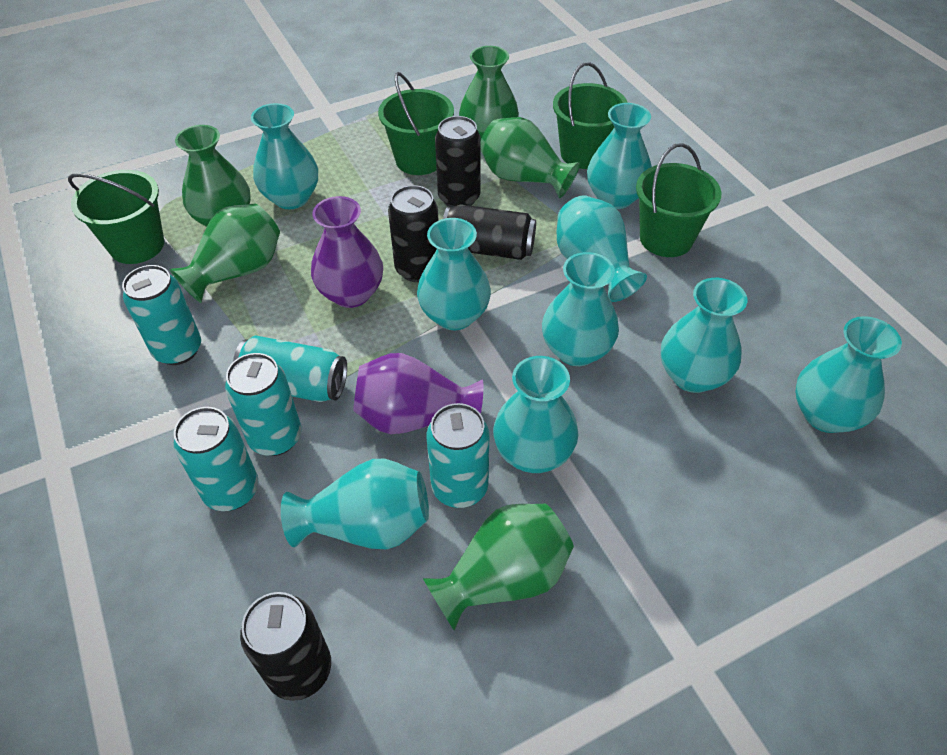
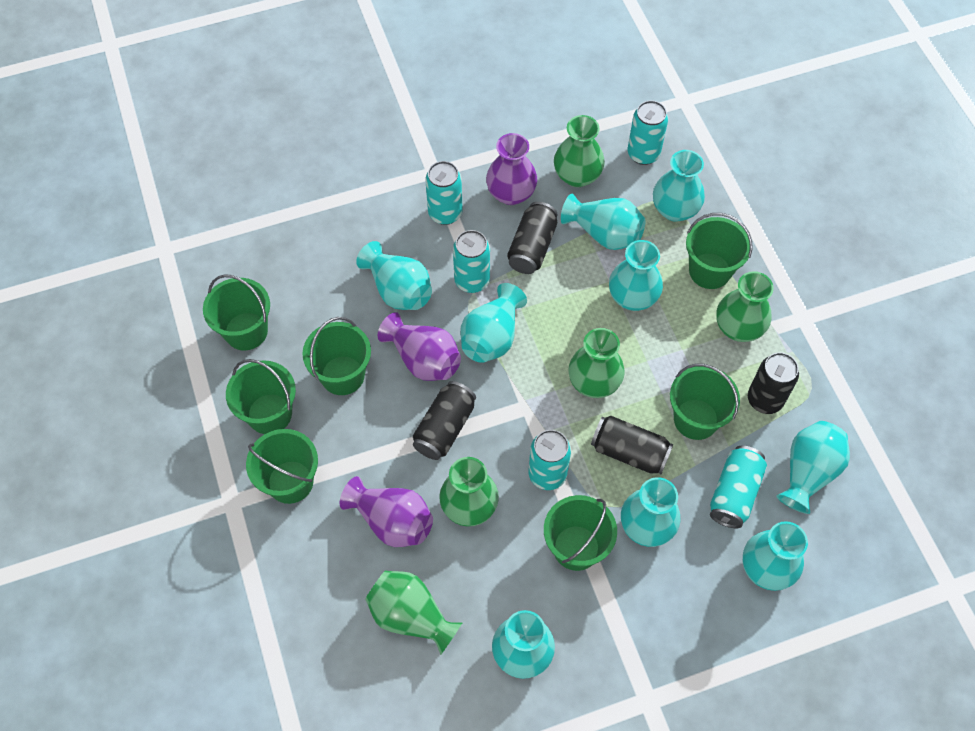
green bucket: [68,170,164,264] [378,72,454,175] [553,62,628,169] [636,143,721,257] = 4 -> [203,274,270,350] [226,359,296,434] [246,429,318,504] [302,317,371,395] [544,495,617,571] [670,364,740,440] [686,213,753,289] = 7
purple vase: [311,196,383,308] [353,353,484,434] = 2 -> [340,476,433,547] [378,312,461,381] [486,133,537,205] = 3

